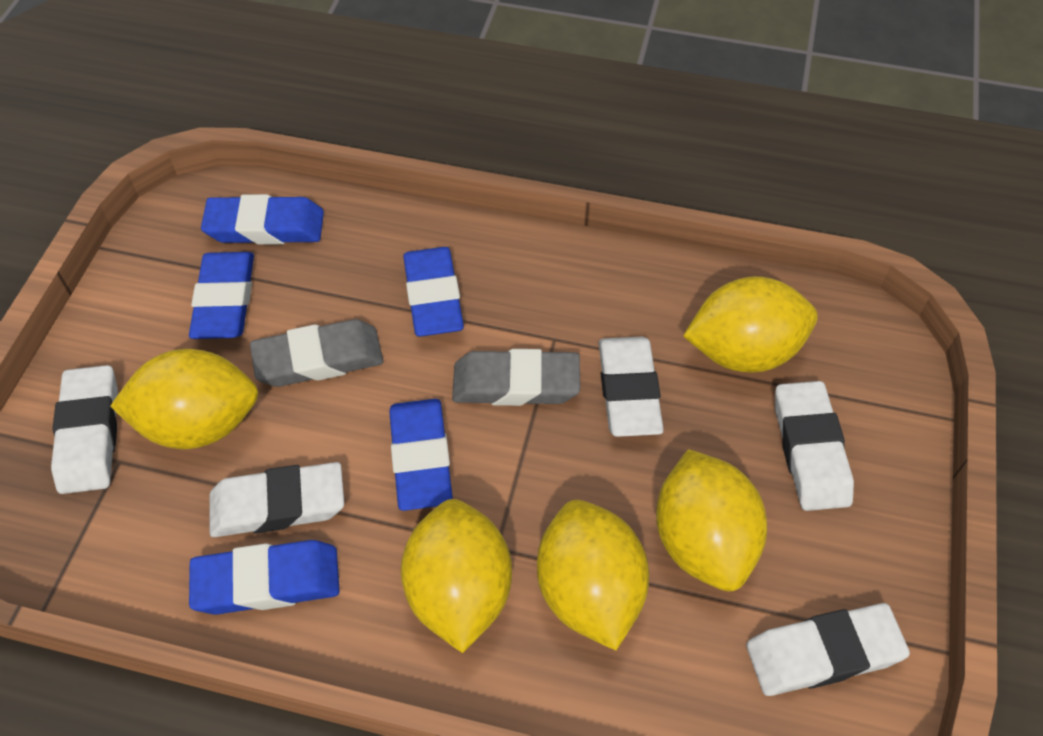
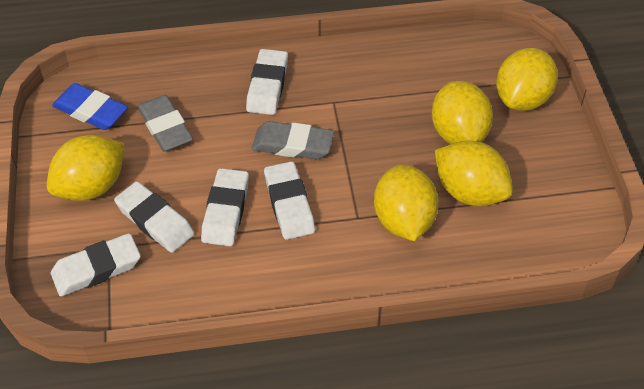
blue eraser: [189,252,254,339] [189,540,340,615] [201,194,324,245] [389,399,453,511] [403,247,464,337] = 5 -> [52,83,128,130] = 1

